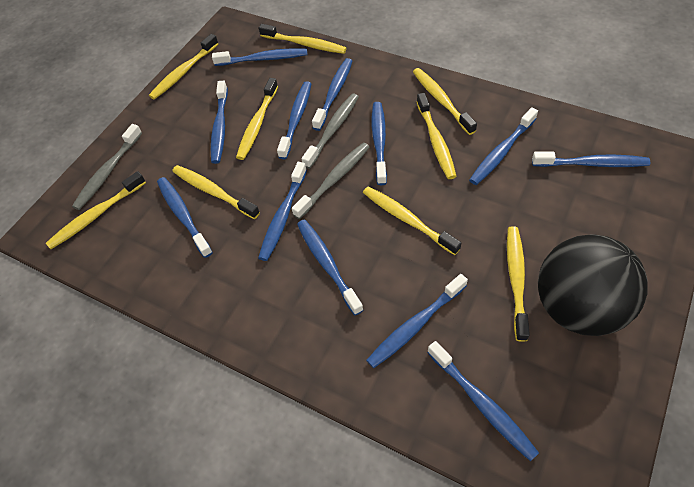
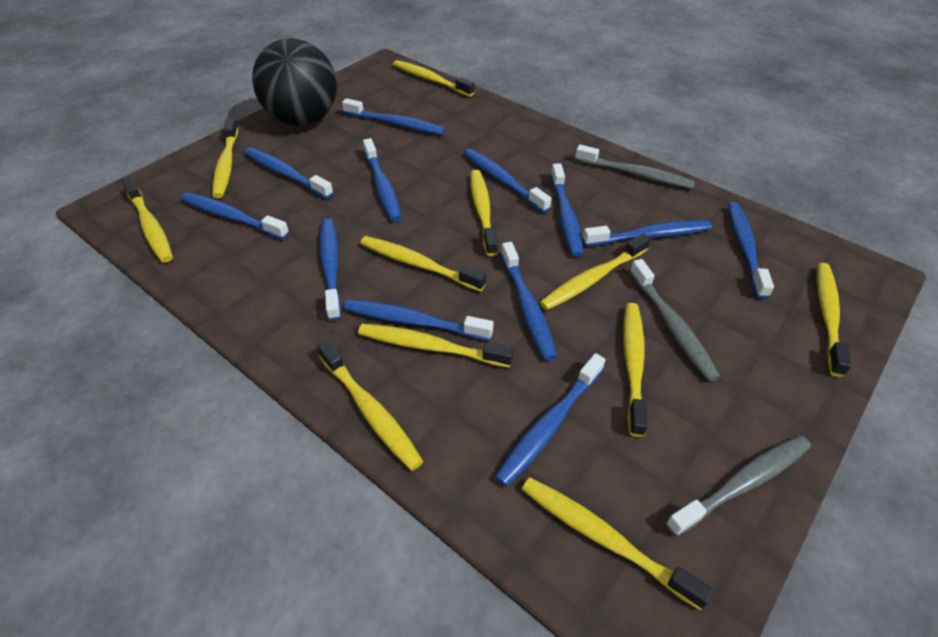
yellow toothbrush: [46,171,146,249] [149,34,218,99] [172,165,260,219] [236,78,278,160] [259,24,347,54] [363,186,461,255] [413,68,477,135] [417,93,457,179] [507,226,530,342] = 9 -> [122,177,173,263] [212,118,238,198] [317,340,424,471] [358,324,514,368] [360,236,486,292] [393,60,474,97] [470,170,498,256] [522,477,714,610] [539,234,651,310] [623,303,648,437] [817,263,852,377] = 11

